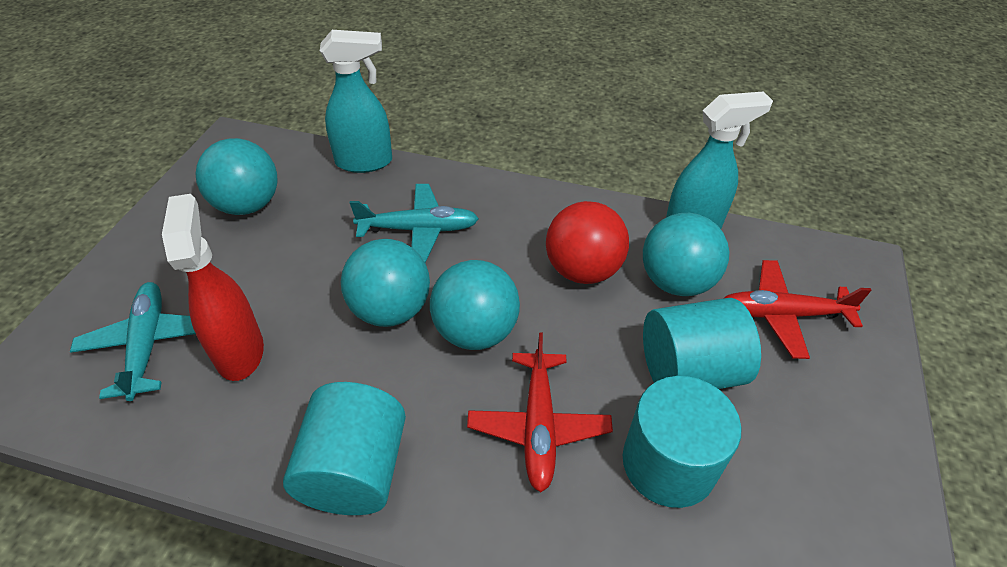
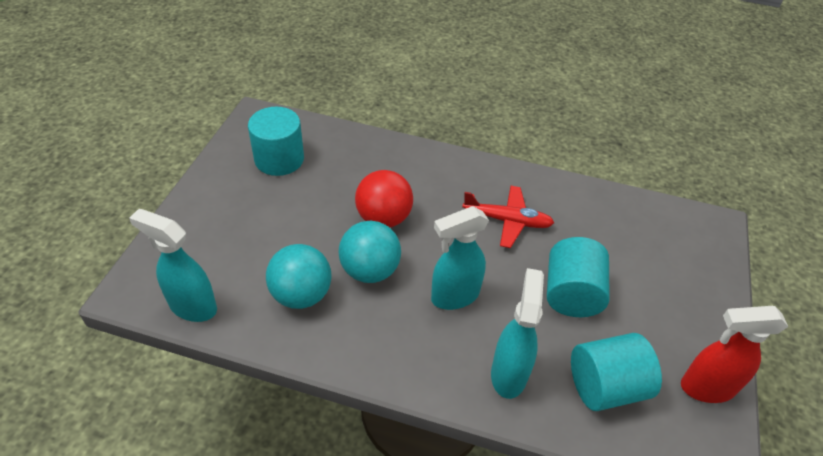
red plane: [467,333,613,492] [724,260,872,359] = 2 -> [462,186,554,248] = 1
turquoise ball: [196,138,278,215] [341,239,430,327] [430,260,520,350] [643,213,729,296] = 4 -> [266,244,332,309] [339,221,401,283] = 2
turquoise plane: [70,282,196,401] [350,184,479,263] = 2 -> none = 0
turquoise spray bottle: [320,30,392,173] [666,91,773,229] = 2 -> [129,209,217,322] [431,206,489,310] [491,268,544,399] = 3

